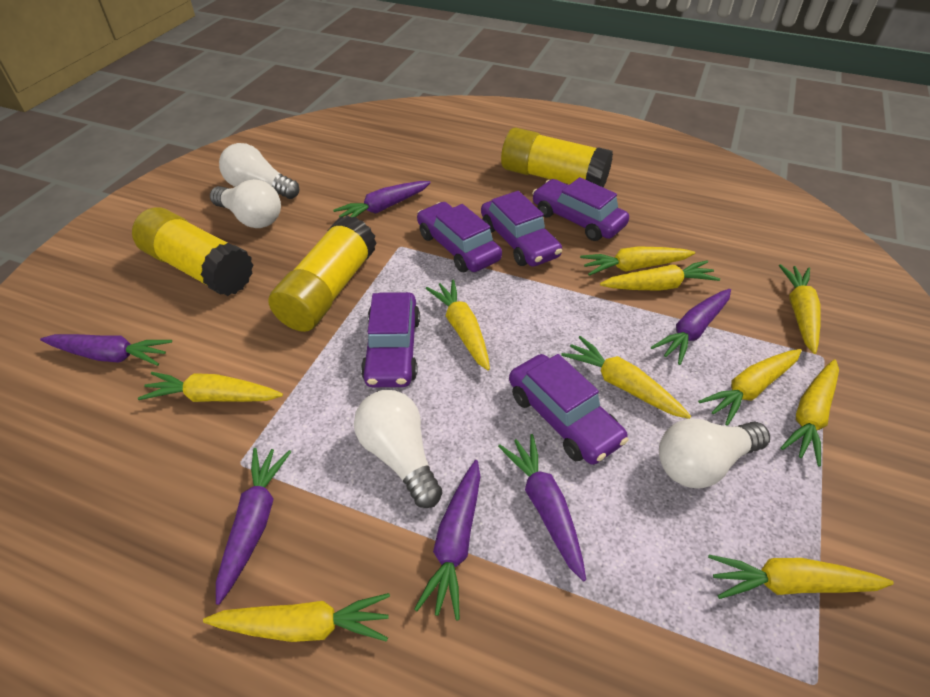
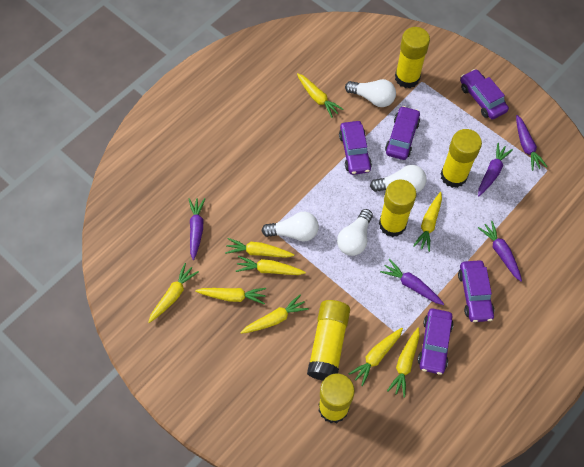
purple carrot: [40,334,172,366] [216,448,291,605] [333,181,431,217] [414,460,481,621] [498,434,586,581] [651,289,731,365] = 6 -> [189,198,205,260] [380,259,444,305] [478,143,513,196] [478,221,522,282] [516,115,547,171] = 5
yellow carrot: [138,372,283,402] [203,593,390,642] [426,279,490,371] [561,336,691,419] [580,246,695,276] [600,261,720,291] [698,349,802,426] [708,555,894,599] [779,264,821,354] [780,359,839,467] = 10 -> [148,263,199,323] [195,288,266,305] [225,238,294,258] [236,256,306,275] [240,295,309,334] [297,73,344,118] [349,328,403,386] [387,328,420,398] [413,192,442,252] = 9
yellow glue stick: [132,207,253,296] [268,215,377,332] [501,127,613,188] = 3 -> [307,300,350,381] [319,373,355,423] [379,180,416,237] [395,27,430,88] [440,129,482,188] = 5

